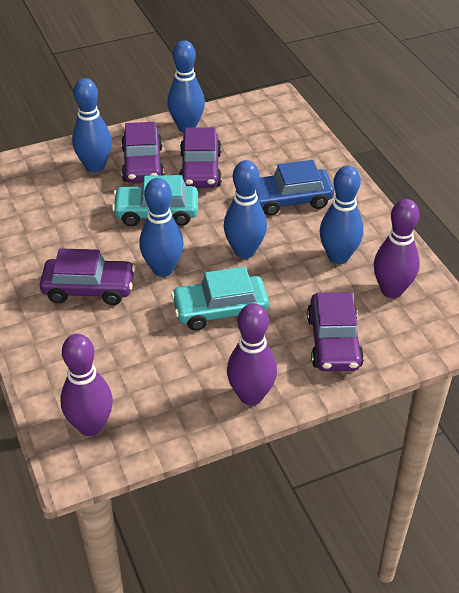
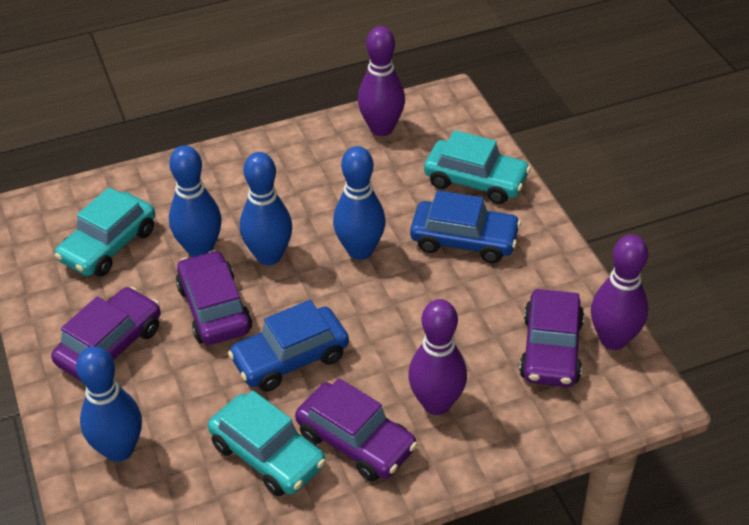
blue bowling pin: [72,78,112,173] [139,178,184,277] [167,40,205,133] [224,160,267,259] [320,166,363,264] = 5 -> [76,346,142,462] [169,145,222,257] [240,152,292,265] [333,146,386,260] = 4
blue car: [256,160,334,216] = 1 -> [228,300,349,391] [410,190,521,263] = 2
turquoise car: [112,175,198,226] [171,267,269,330] = 2 -> [55,187,155,277] [208,390,326,497] [424,130,531,204] = 3

